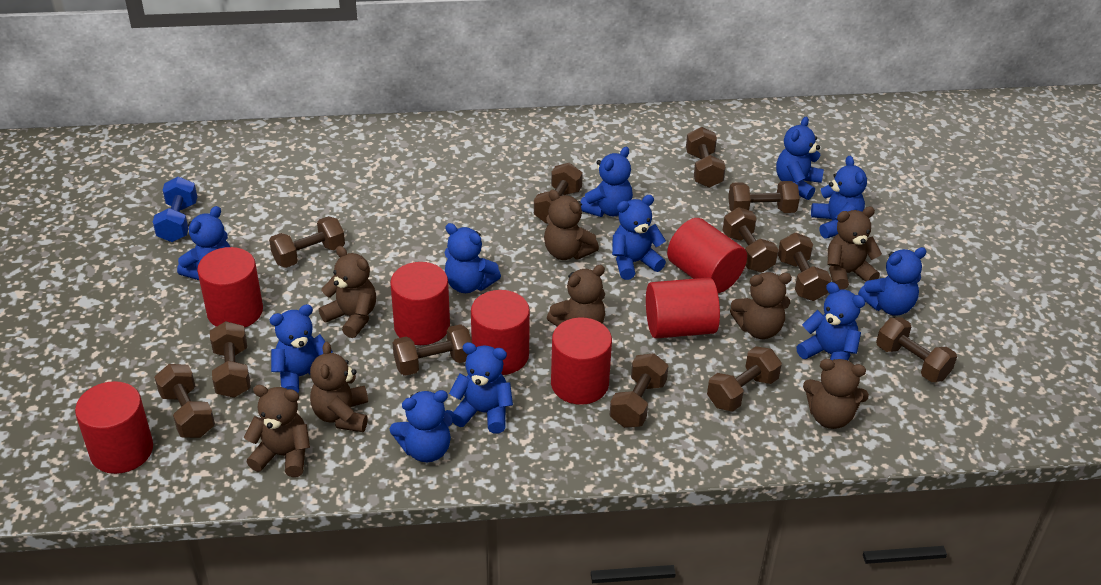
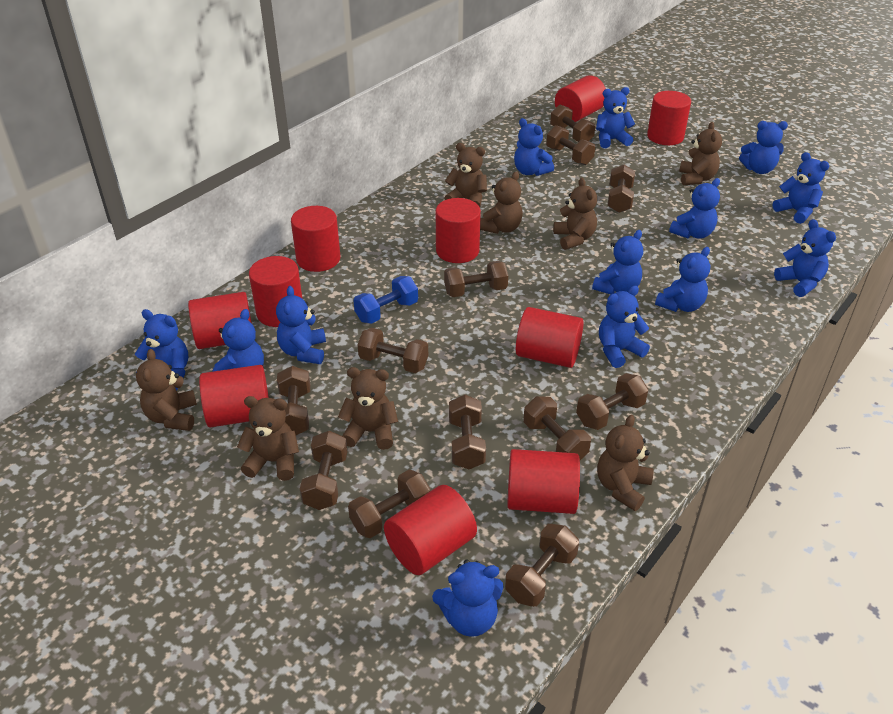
blue teddy bear: [177,206,230,280] [270,304,333,393] [390,390,455,462] [444,223,501,293] [449,342,513,434] [580,147,633,217] [612,195,666,280] [776,117,824,200] [796,282,865,360] [811,156,867,239] [858,247,927,316] = 11 -> [135,309,188,390] [212,309,264,372] [276,286,326,364] [432,560,504,637] [514,118,554,176] [592,230,643,294] [596,87,635,148] [599,286,650,368] [655,247,710,312] [669,178,720,239] [739,121,788,174] [773,152,829,224] [774,219,836,297] = 13
red cylinder: [75,381,153,474] [197,247,263,328] [390,262,450,345] [471,290,530,375] [551,317,612,405] [646,277,720,339] [667,218,747,293] = 7 -> [188,292,252,349] [199,365,269,427] [249,256,302,327] [291,206,340,272] [384,485,477,575] [436,198,481,263] [507,449,580,514] [516,307,584,368] [555,75,606,122] [647,91,691,145] = 10

